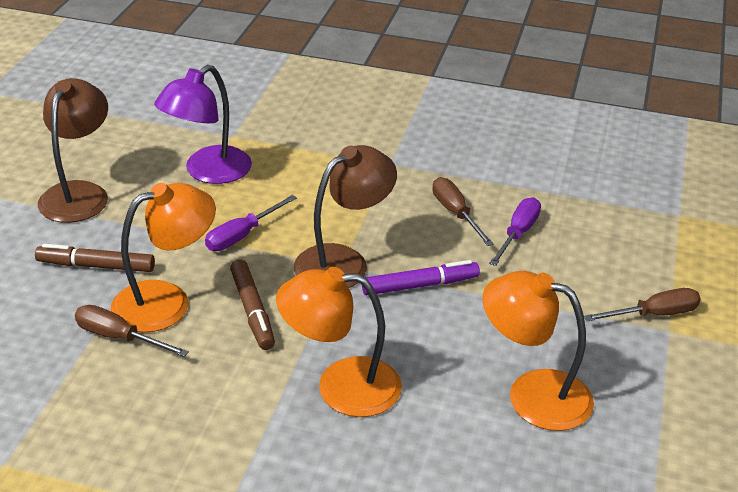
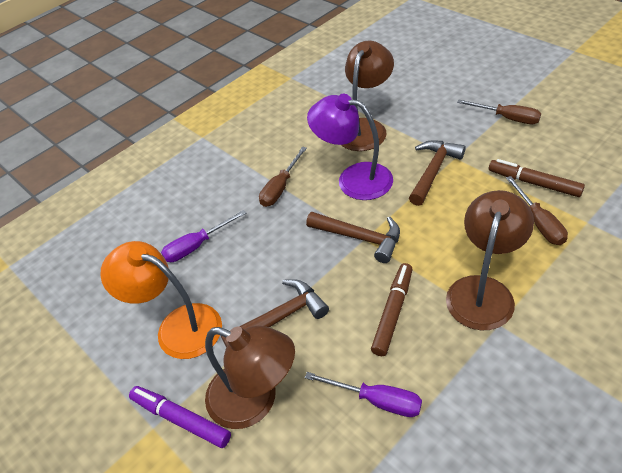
brown hammer: none = 0 -> [221,279,329,348] [306,212,400,263] [409,140,466,206] = 3
brown lamp: [38,78,108,223] [294,145,397,288] = 2 -> [205,326,295,429] [341,41,394,151] [446,190,534,330] = 3
orange lamp: [111,183,216,333] [276,267,402,417] [483,271,594,431] = 3 -> [100,241,222,359] = 1

